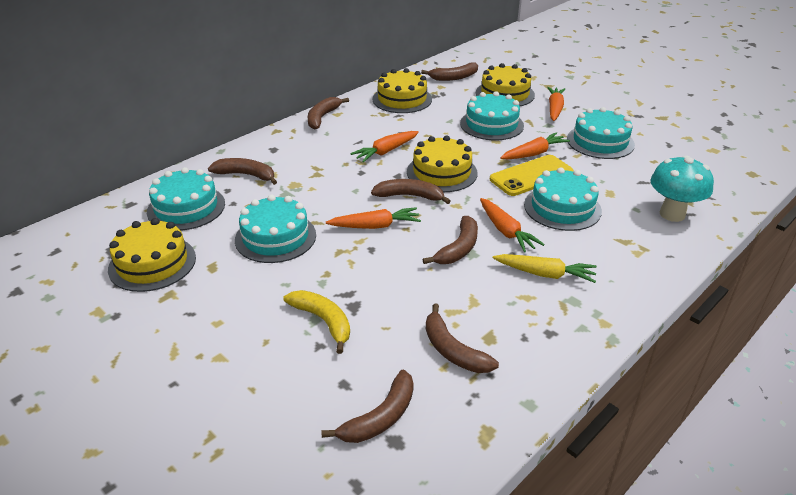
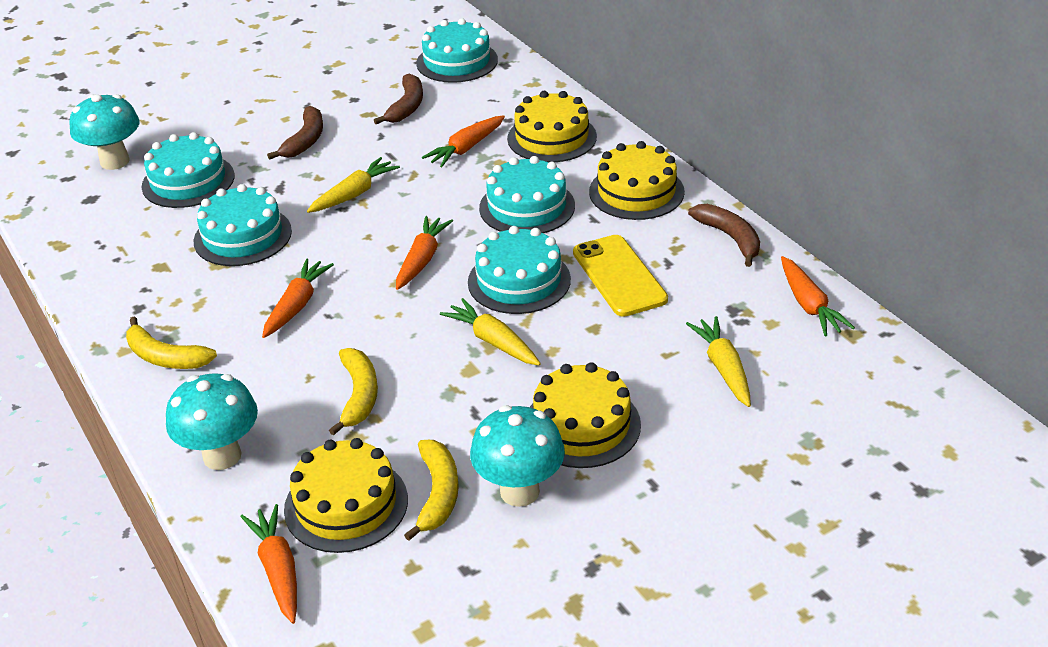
brown banana: [208,158,277,185] [308,97,349,129] [322,370,414,443] [371,179,451,204] [421,62,478,81] [423,216,478,264] [426,303,499,373] = 7 -> [267,106,323,160] [374,73,423,124] [688,204,760,267] = 3
turquoise mushroom: [651,156,714,222] = 1 -> [69,94,140,170] [166,373,258,470] [470,405,565,507] = 3
yellow banana: [283,290,350,354] = 1 -> [126,316,217,369] [329,348,378,435] [404,440,459,541] = 3
yellow carrot: [493,254,597,283] = 1 -> [307,157,400,213] [440,298,541,365] [686,316,751,407] = 3

